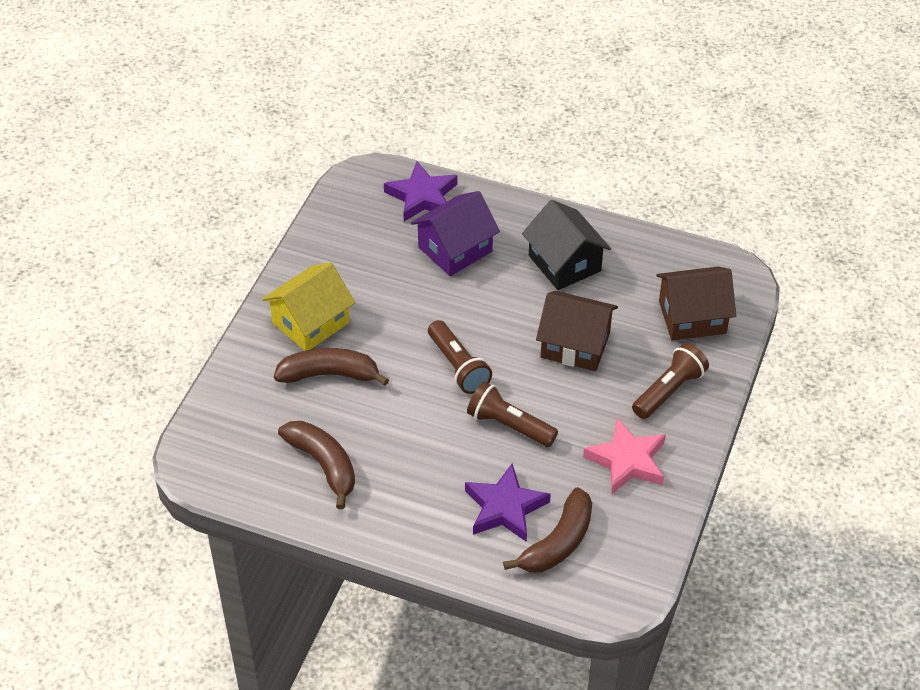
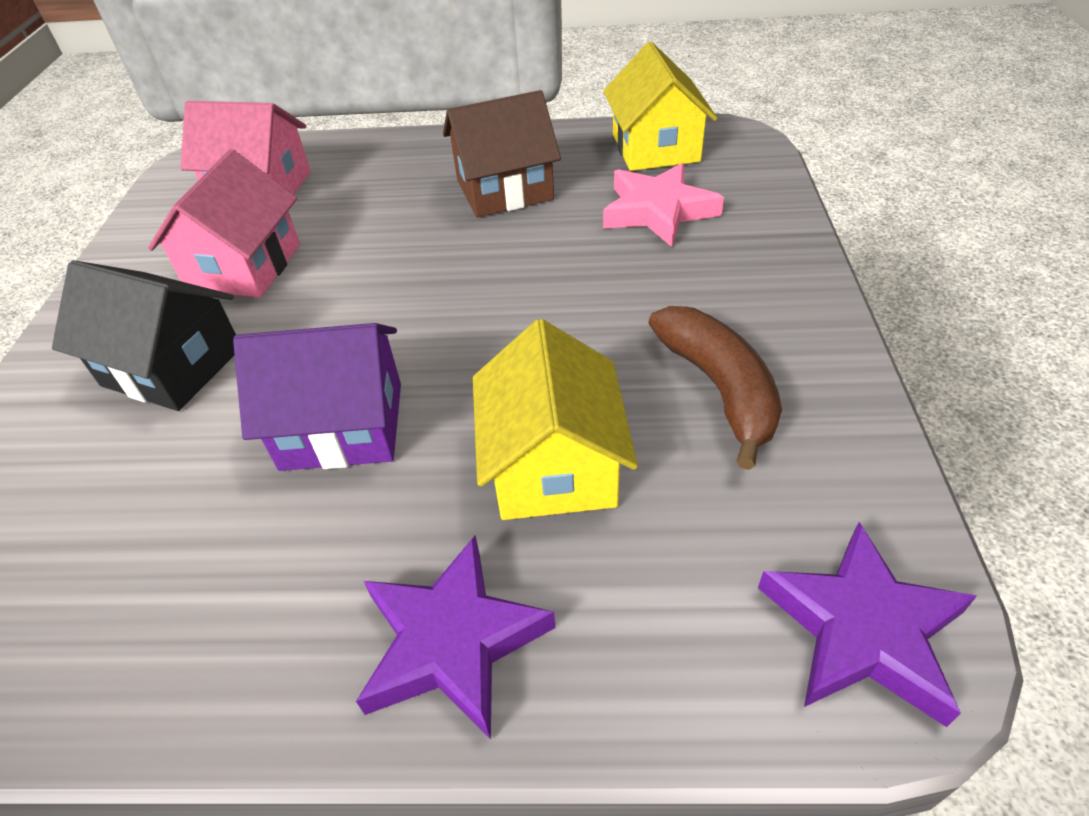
brown banana: [274,348,389,386] [278,421,355,509] [503,487,592,573] = 3 -> [649,306,782,470] = 1
brown flashlight: [428,320,492,394] [467,382,558,447] [632,343,709,419] = 3 -> none = 0
brown house: [536,291,618,371] [656,267,736,340] = 2 -> [443,90,561,217] = 1
pink house: none = 0 -> [148,149,300,297] [181,101,311,195] = 2
yellow house: [262,262,355,351] = 1 -> [473,319,638,520] [603,42,718,171] = 2

